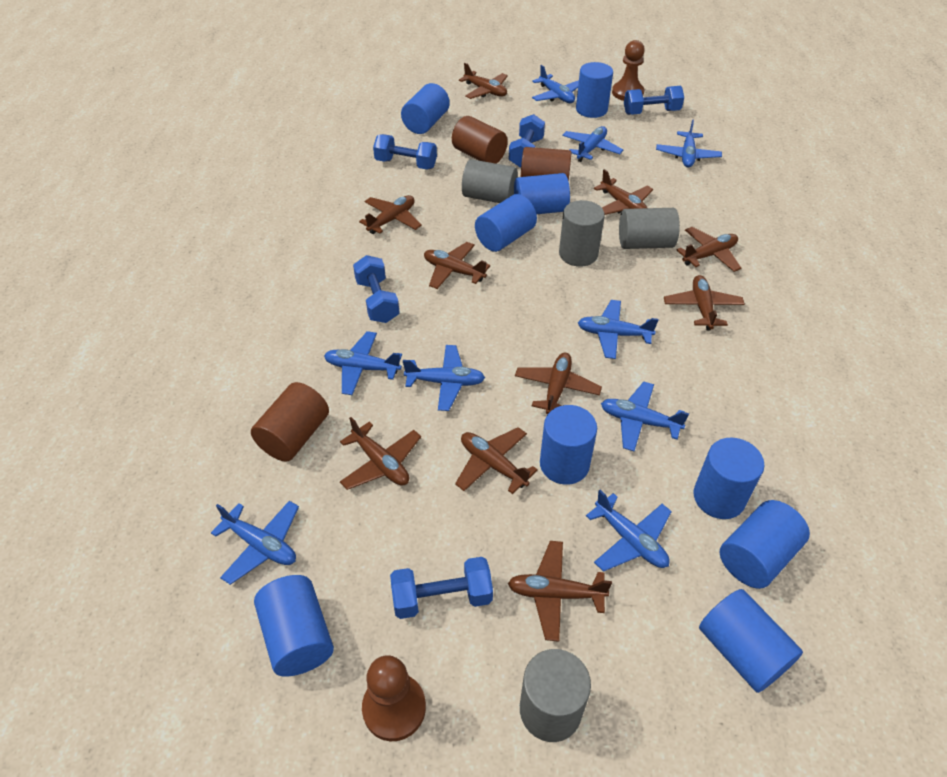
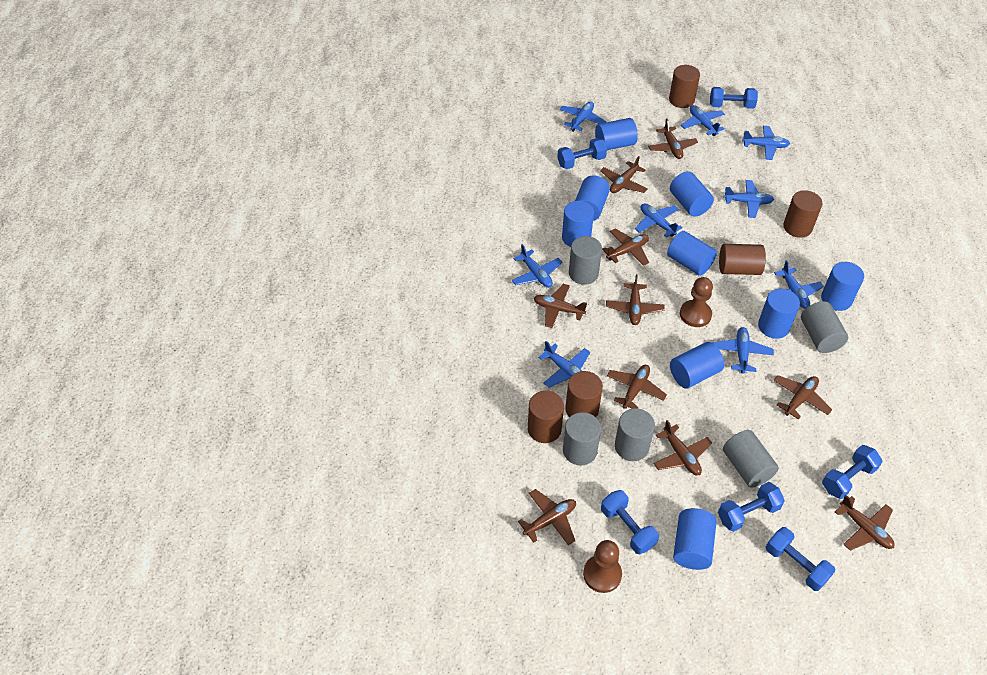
blue dumbbell: [353,255,400,323] [373,134,437,169] [390,557,493,619] [509,114,545,168] [624,86,684,115] = 5 -> [557,138,607,169] [601,490,659,554] [710,87,758,109] [718,482,785,532] [766,527,835,591] [822,445,882,499] = 6
brown cylinder: [251,382,329,462] [452,116,508,164] [521,147,572,182] = 3 -> [528,391,564,443] [565,371,603,417] [669,65,700,108] [719,244,766,275] [783,190,823,238] = 5
grey cylinder: [462,159,518,203] [520,649,591,742] [559,200,605,267] [619,208,680,249] = 4 -> [563,412,601,466] [569,236,602,285] [615,408,655,461] [723,430,779,488] [801,301,848,353] = 5

